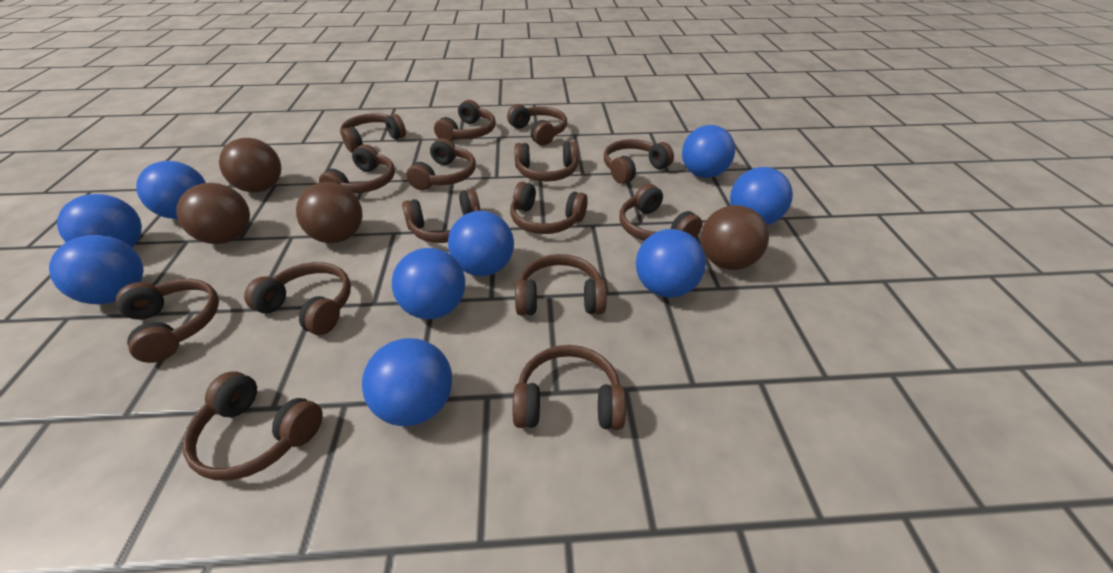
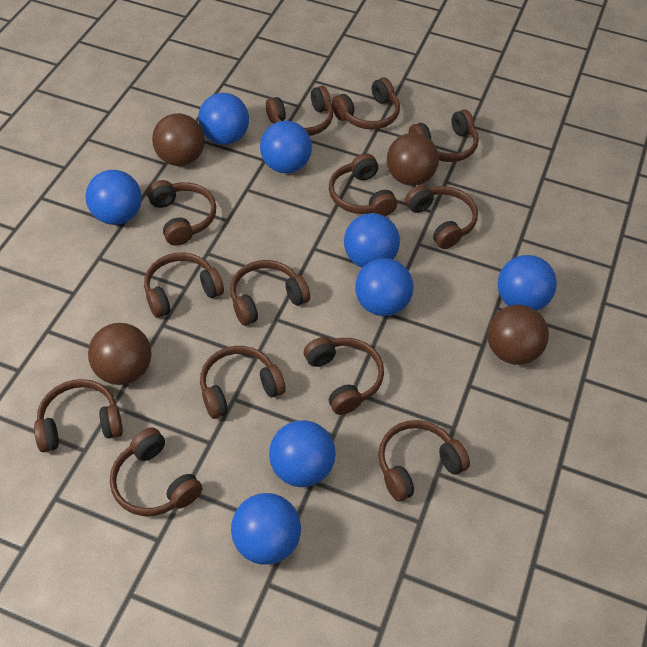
blue ball: [49,235,143,304] [57,194,142,247] [136,161,206,219] [362,338,452,426] [392,248,465,319] [448,211,514,276] [636,229,706,297] [682,125,735,178] [730,167,793,225] = 9 -> [86,170,142,225] [198,93,249,145] [231,493,301,565] [260,121,312,173] [269,420,336,487] [344,213,400,268] [355,258,413,316] [498,255,557,311] = 8
brown headphones: [116,279,219,363] [183,371,323,481] [244,262,351,335] [319,145,395,193] [340,113,406,153] [402,189,480,243] [406,138,476,190] [434,100,496,142] [507,104,567,146] [510,182,588,234] [512,345,626,430] [514,142,579,182] [515,254,607,316] [604,139,674,184] [619,184,702,241] = 15 -> [34,379,123,452] [110,427,202,516] [144,253,224,318] [147,180,216,246] [200,346,286,419] [230,260,310,326] [266,86,333,136] [304,337,384,415] [329,153,397,216] [332,78,400,130] [378,420,470,502] [405,185,478,249] [409,110,479,162] = 13

